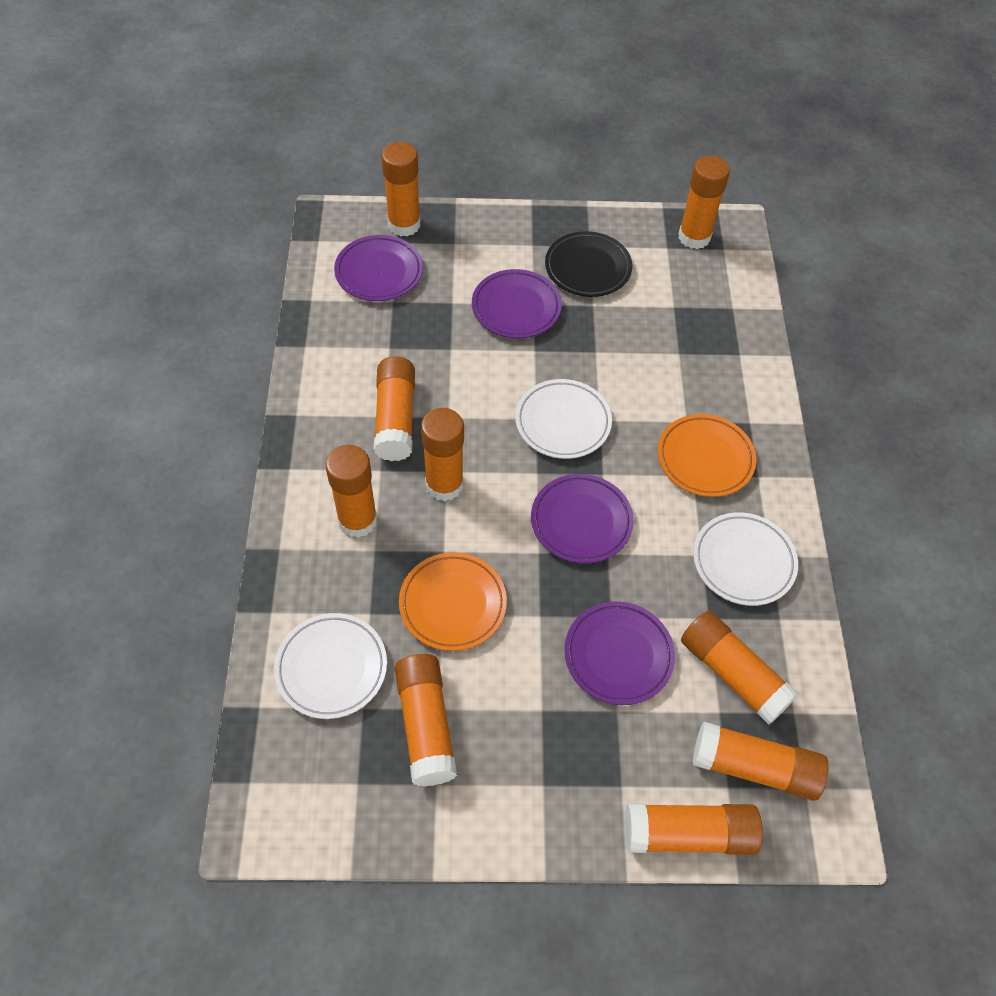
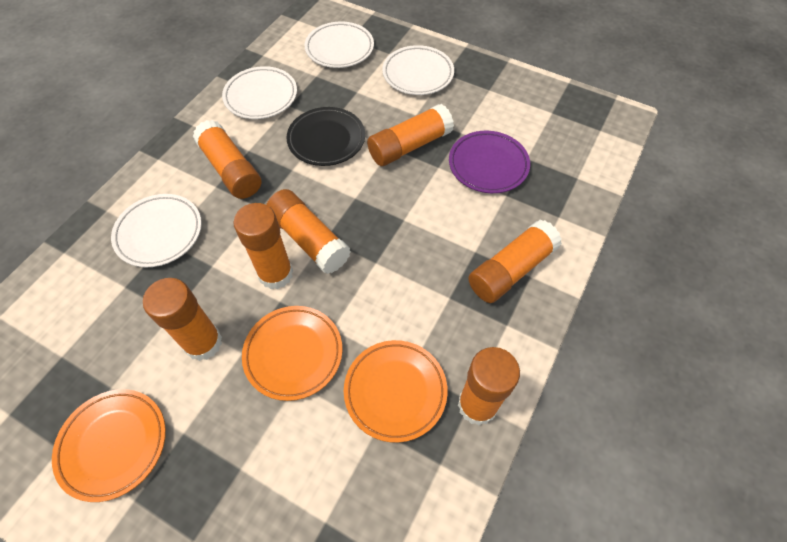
orange glue stick: [325,445,378,538] [373,356,415,461] [381,142,420,236] [395,654,458,787] [421,408,464,501] [625,803,763,855] [679,156,730,249] [681,611,799,724] [693,722,829,801] = 9 -> [143,278,222,361] [193,120,261,199] [233,203,293,289] [266,189,351,274] [367,104,454,166] [458,347,520,425] [468,220,562,303] = 7
orange plate: [399,552,507,651] [658,414,756,497] = 2 -> [52,389,166,502] [242,306,342,401] [344,340,448,443] = 3
purple plate: [334,235,423,301] [472,269,562,338] [531,474,634,563] [564,601,675,705] = 4 -> [449,131,530,193] = 1
white plate: [274,613,387,719] [515,379,612,459] [693,512,798,606] = 3 -> [111,194,202,268] [222,66,297,119] [305,22,374,68] [382,45,454,95] = 4

